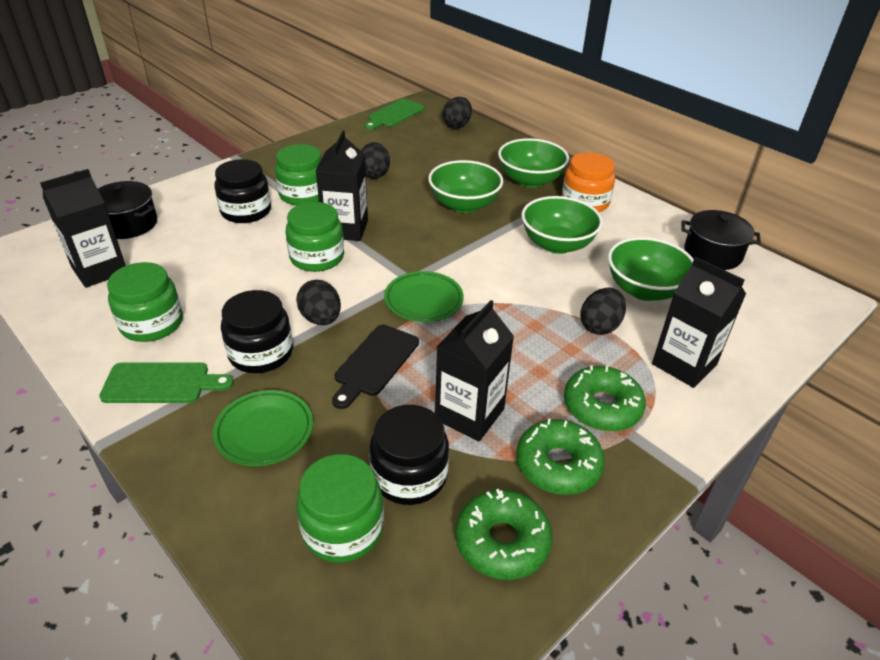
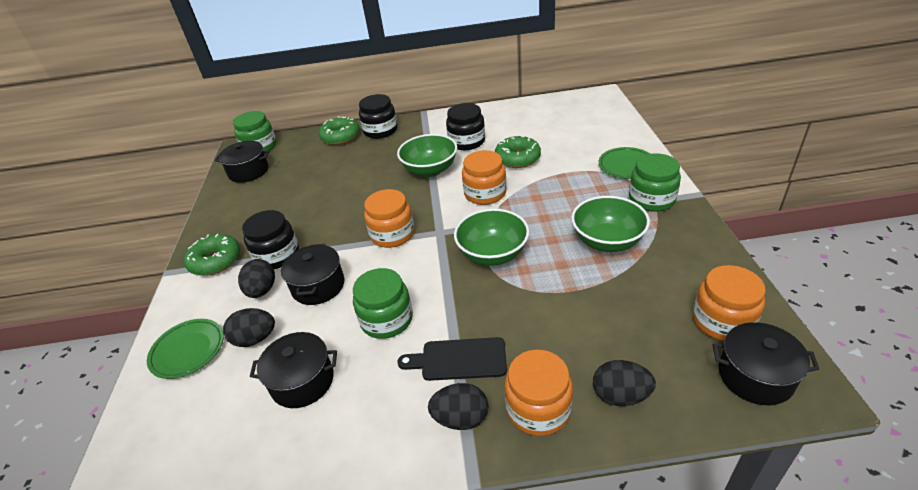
black carton: [40,169,126,288] [316,131,368,241] [435,300,514,441] [652,257,746,388] = 4 -> none = 0
black pot: [98,181,157,239] [681,210,761,270] = 2 -> [215,141,270,183] [250,332,337,408] [281,244,345,305] [713,322,819,405] = 4
green bowl: [428,160,503,213] [498,138,569,188] [521,196,603,254] [608,237,694,301] = 4 -> [397,134,457,177] [454,209,529,266] [571,196,650,252] = 3
green cutting board: [99,362,234,403] [364,99,425,130] = 2 -> none = 0
green jar: [107,262,183,342] [275,144,321,205] [286,202,344,272] [296,454,384,563] = 4 -> [233,111,276,151] [353,268,413,339] [629,153,681,212] = 3
orange jar: [562,152,615,212] = 1 -> [364,189,414,248] [462,150,507,205] [504,349,573,436] [693,265,766,341] = 4

